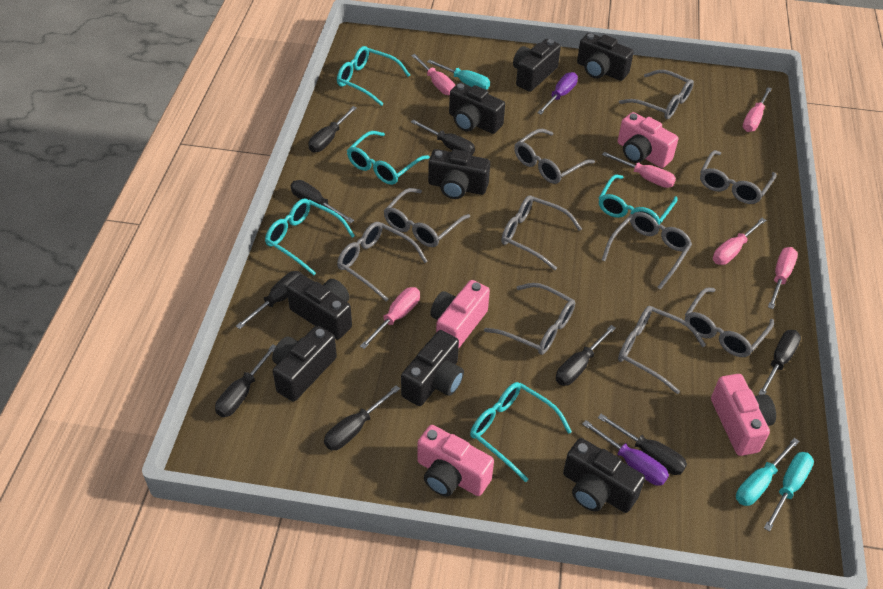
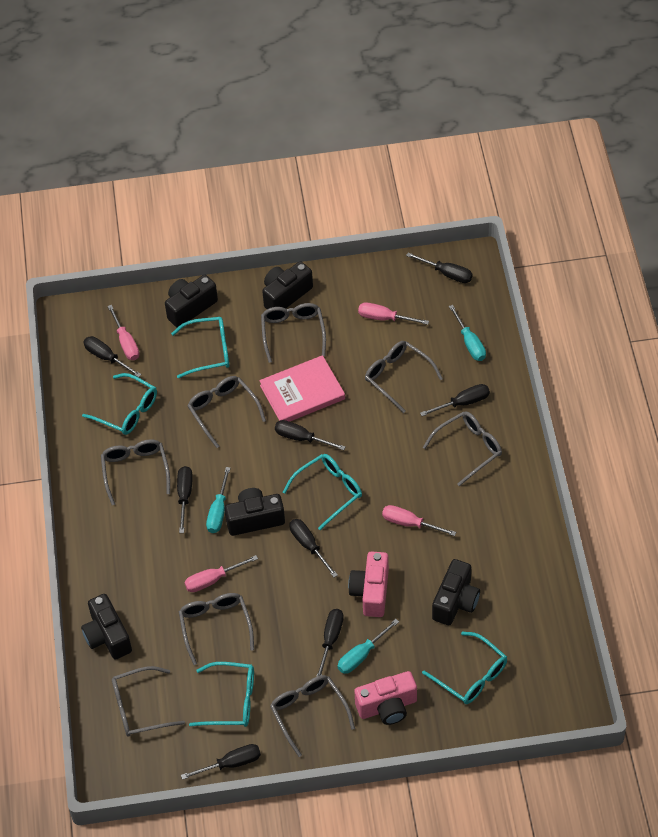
black camera: [272,326,337,402] [287,274,352,340] [401,330,464,406] [428,149,490,199] [449,82,505,134] [513,39,561,92] [563,438,645,513] [577,33,634,81] = 8 -> [81,594,132,660] [165,275,218,328] [225,488,285,536] [262,261,313,309] [432,559,480,625] = 5
black screwdriver: [215,344,276,417] [236,271,303,329] [291,180,354,223] [309,106,357,152] [324,385,400,450] [411,119,475,156] [556,325,616,386] [598,414,687,475] [758,330,801,395] = 9 -> [83,336,142,378] [177,466,193,533] [181,744,261,780] [275,420,345,451] [289,519,338,577] [316,609,344,677] [406,253,473,283] [420,384,490,416] = 8
grey glasses: [337,222,427,301] [384,188,470,247] [484,283,575,355] [501,195,582,270] [514,129,595,184] [602,212,692,290] [618,306,706,394] [619,70,694,119] [685,288,774,357] [700,150,777,204] = 10 -> [101,439,170,505] [112,666,185,737] [179,593,254,665] [188,376,266,448] [261,303,326,363] [270,675,355,757] [365,341,443,413] [423,411,502,486] = 8
pink book: none = 0 -> [259,355,345,422] = 1
pink camera: [417,425,494,497] [430,280,490,349] [618,112,678,168] [711,374,776,456] = 4 -> [348,551,389,617] [354,671,417,725] = 2
pink screwdriver: [360,287,420,349] [411,54,455,96] [602,152,676,188] [713,218,766,265] [743,87,772,132] [768,247,798,309] = 6 -> [107,305,139,360] [184,555,258,592] [358,302,429,325] [382,505,456,536] = 4
purple screwdriver: [537,72,578,114] [582,420,669,486] = 2 -> none = 0

